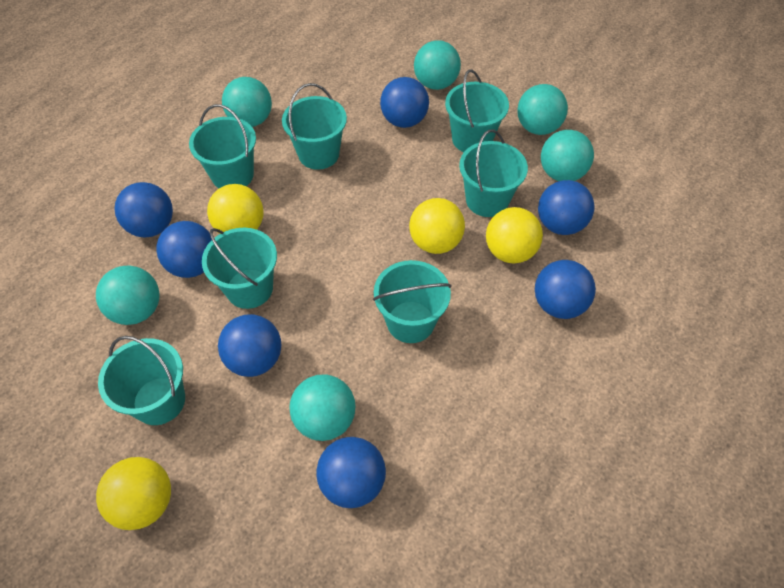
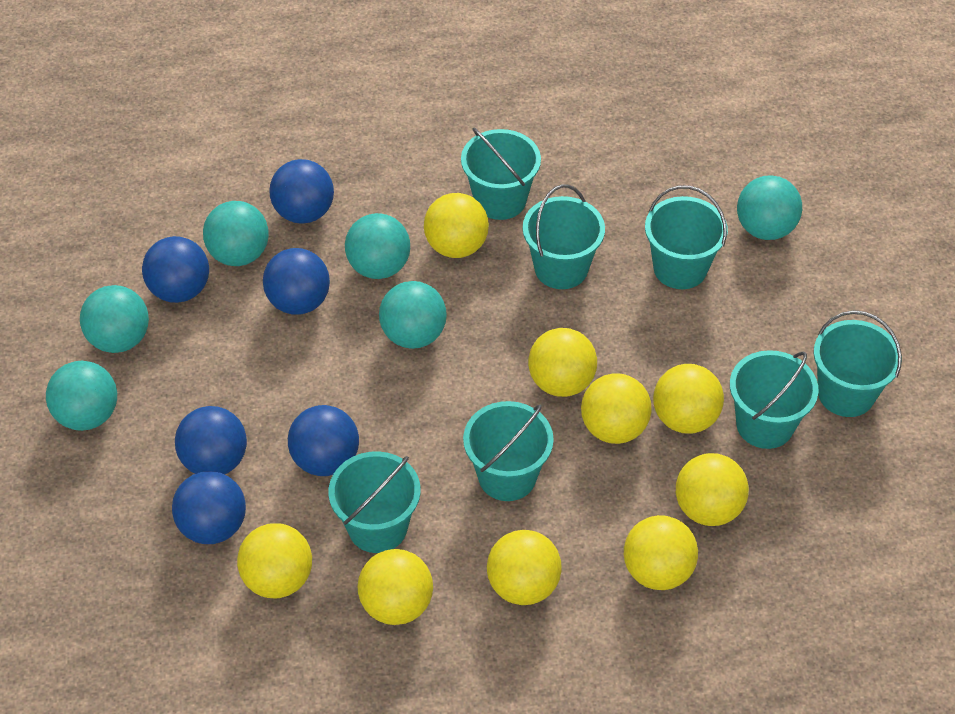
blue ball: [114,182,173,237] [156,221,212,278] [218,314,281,377] [316,437,386,508] [380,77,429,128] [535,260,596,319] [538,180,595,235] = 7 -> [142,236,209,303] [172,471,246,544] [175,406,247,474] [263,248,330,315] [269,159,334,224] [288,405,359,476] = 6
yellow ball: [96,457,171,530] [207,184,264,234] [409,198,465,254] [486,207,543,263] = 4 -> [237,523,312,598] [358,549,433,625] [424,193,489,258] [487,530,562,605] [528,328,597,397] [581,373,652,444] [624,515,698,590] [653,364,724,433] [676,453,749,526] = 9

